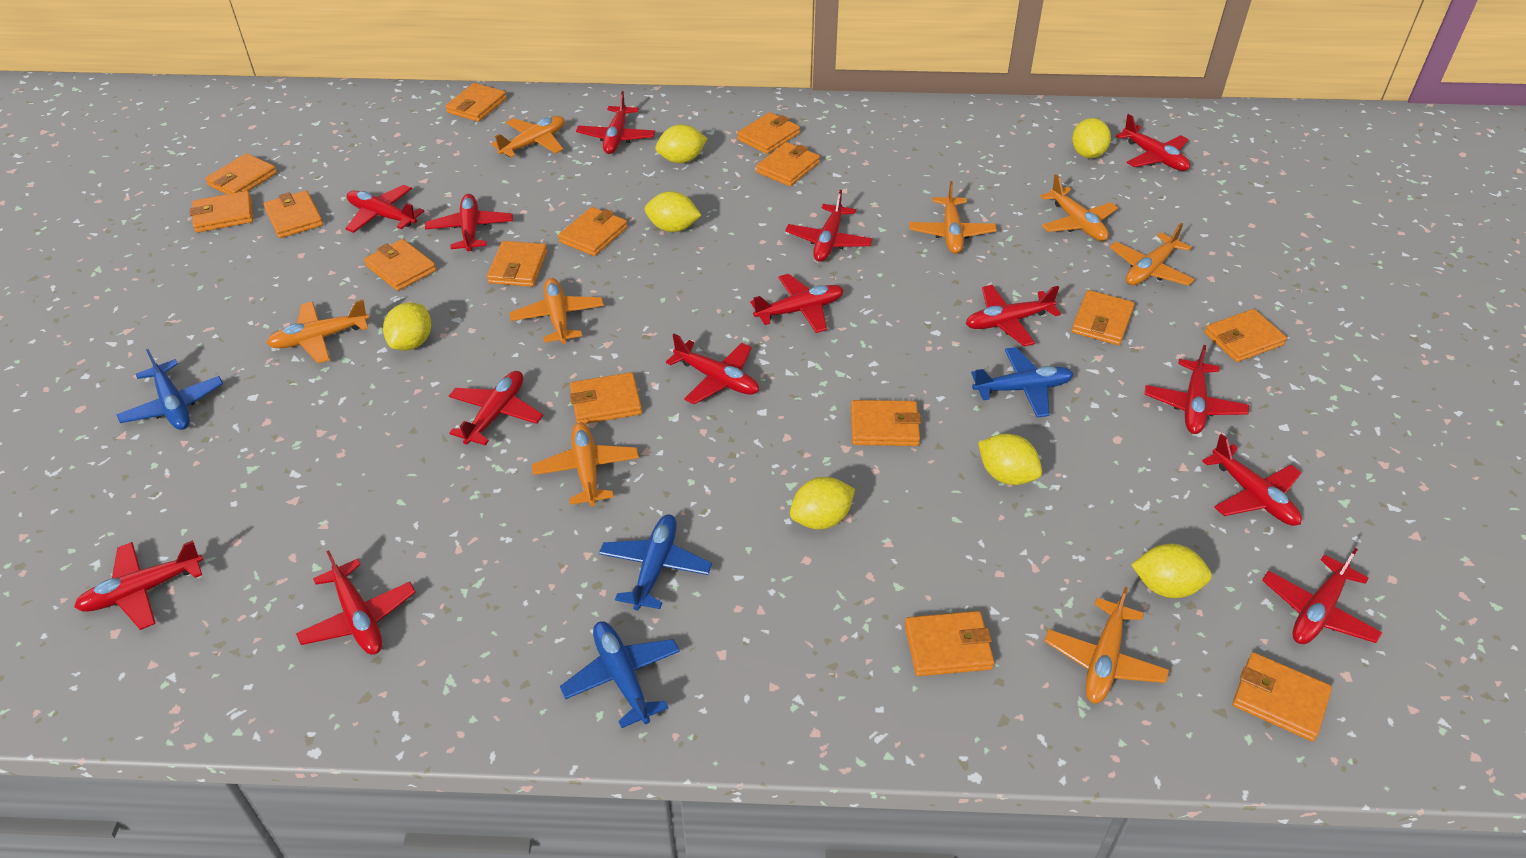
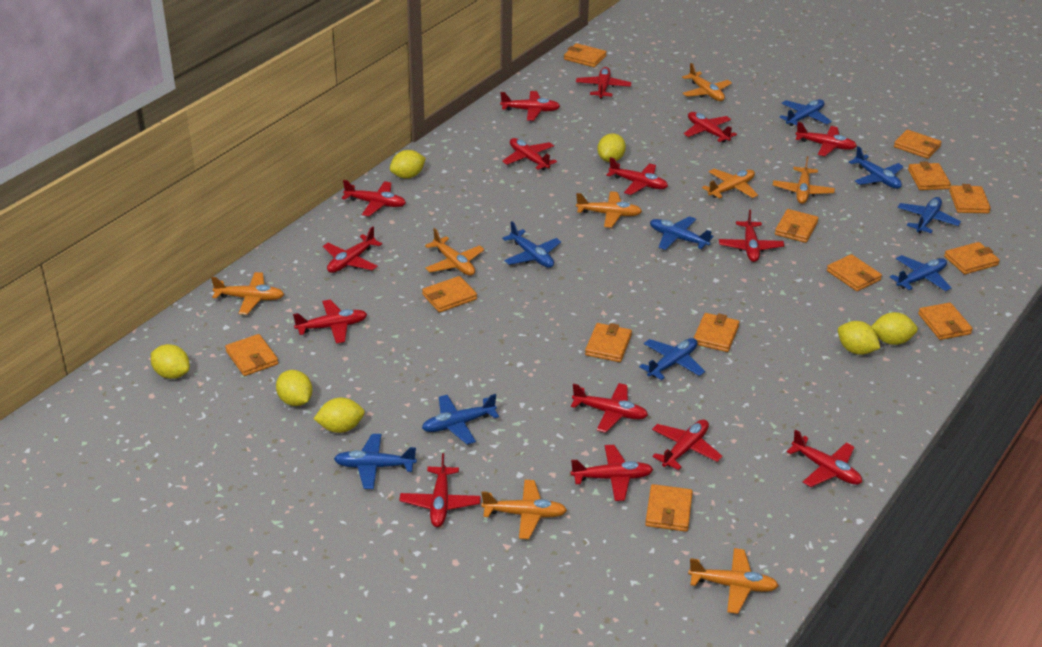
blue plane: [117,349,223,430] [560,621,680,728] [599,514,712,610] [971,347,1073,418] = 4 -> [334,434,417,489] [422,394,499,445] [502,221,561,268] [639,338,705,380] [650,216,714,250] [779,99,832,126] [849,146,904,189] [890,255,951,291] [897,197,961,233] = 9
orange wallet: [190,191,253,233] [205,153,277,194] [264,190,323,238] [364,239,436,291] [445,83,507,122] [487,241,547,287] [558,207,628,256] [570,372,642,424] [737,112,800,154] [756,142,820,186] [851,400,921,446] [905,611,994,676] [1072,290,1135,345] [1205,309,1287,362] [1233,652,1332,741] = 15 -> [225,334,278,376] [422,276,477,313] [564,43,607,67] [585,323,632,362] [645,484,693,532] [694,313,740,352] [775,209,819,243] [827,254,882,291] [894,130,942,159] [908,161,951,190] [918,303,973,340] [944,242,1000,274] [949,184,991,213] = 13
red plane: [74,540,203,630] [296,550,416,655] [345,185,424,233] [425,194,513,252] [449,371,543,446] [576,91,655,154] [666,334,759,404] [750,274,844,333] [785,190,873,262] [966,285,1061,347] [1116,114,1190,171] [1144,345,1249,434] [1202,434,1302,526] [1262,548,1382,644] = 14 -> [293,300,367,344] [323,226,382,273] [342,180,406,216] [399,453,481,527] [500,91,560,121] [502,138,557,170] [570,445,653,501] [571,383,648,433] [576,67,631,99] [606,157,668,195] [652,420,723,470] [684,112,737,142] [719,209,784,262] [787,430,862,487] [795,122,857,156] = 15

